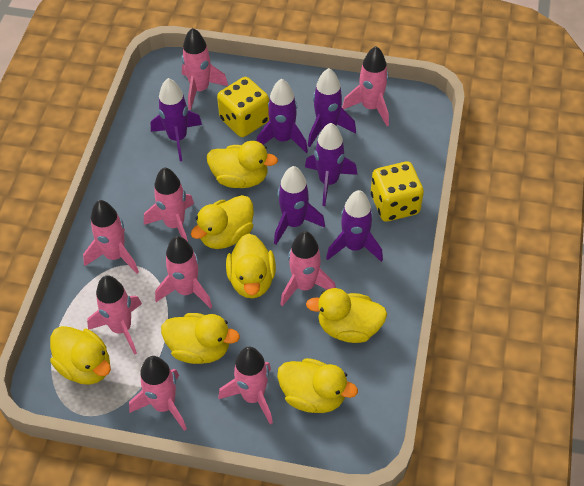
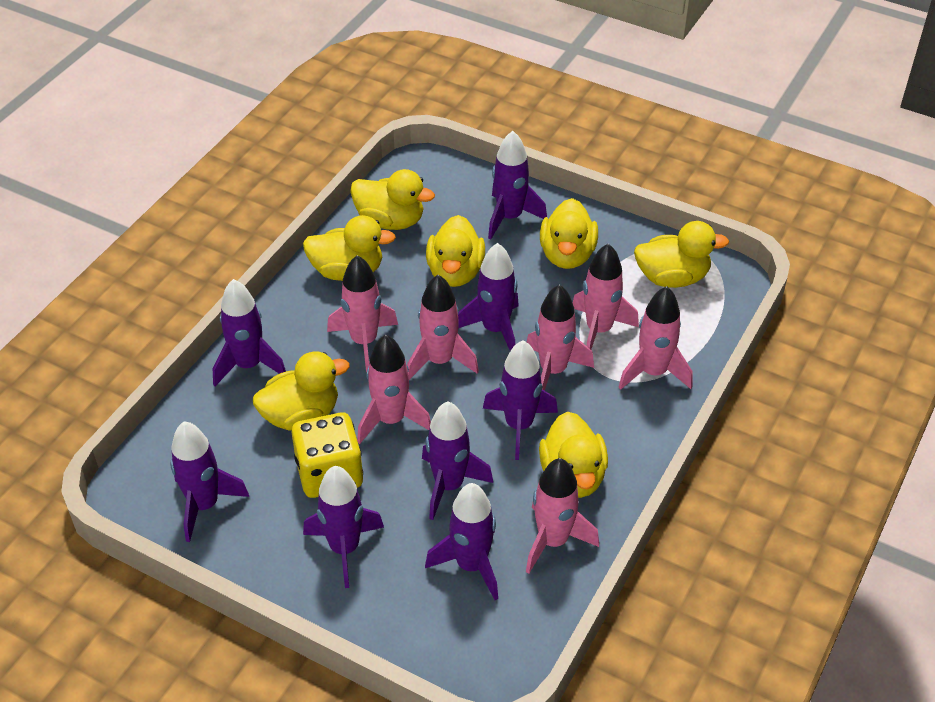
pink rocket: [83,200,139,274] [87,275,142,355] [129,356,187,431] [144,167,194,242] [155,236,212,309] [181,28,228,110] [218,347,273,425] [280,231,336,306] [342,46,389,126] = 9 -> [327,255,398,372] [357,335,431,444] [407,275,479,380] [526,458,599,574] [527,284,594,391] [573,244,639,349] [618,286,692,390] = 7
purple rocket: [151,78,202,161] [256,79,308,153] [274,166,325,245] [305,123,357,206] [308,68,356,147] [326,190,383,262] = 6 -> [170,421,249,542] [213,279,286,386] [303,466,384,588] [422,401,493,520] [425,483,498,600] [458,243,519,351] [483,340,558,460] [488,131,547,240] = 8
yellow dice: [217,77,269,137] [371,161,424,222] = 2 -> [291,412,363,498] = 1

